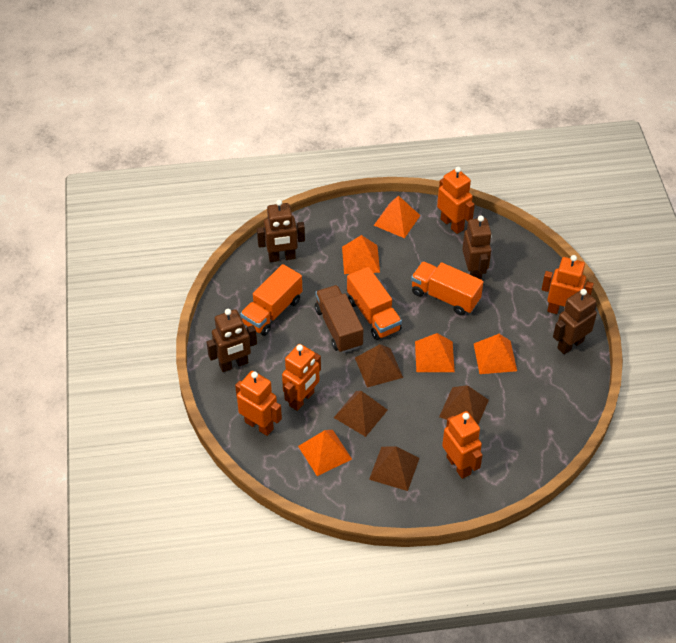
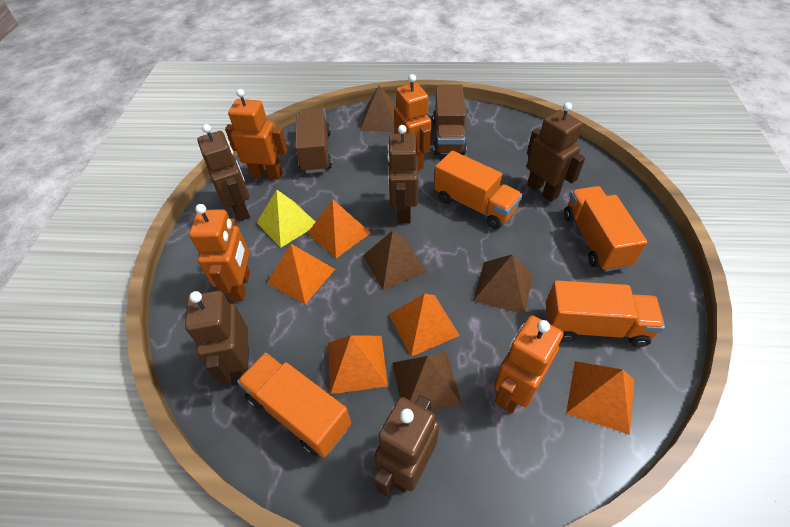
brown robot: [207,309,257,372] [257,200,305,262] [462,215,492,280] [553,289,597,354] = 4 -> [185,291,249,386] [197,124,250,222] [374,395,439,497] [387,125,418,224] [527,102,585,202] = 5
brown truck: [315,285,363,353] = 1 -> [295,108,332,174] [433,84,467,155] = 2
orange robot: [235,371,282,436] [282,344,321,411] [437,167,475,234] [442,411,483,479] [542,255,594,314] = 5 -> [189,204,250,301] [225,89,288,180] [394,74,431,170] [494,315,563,414] = 4
orange truck: [240,264,302,336] [347,267,402,340] [411,261,483,315] = 3 -> [237,353,351,458] [434,151,523,229] [546,280,665,347] [564,186,647,272] = 4
yellow pyramid: none = 0 -> [257,190,315,248] = 1

